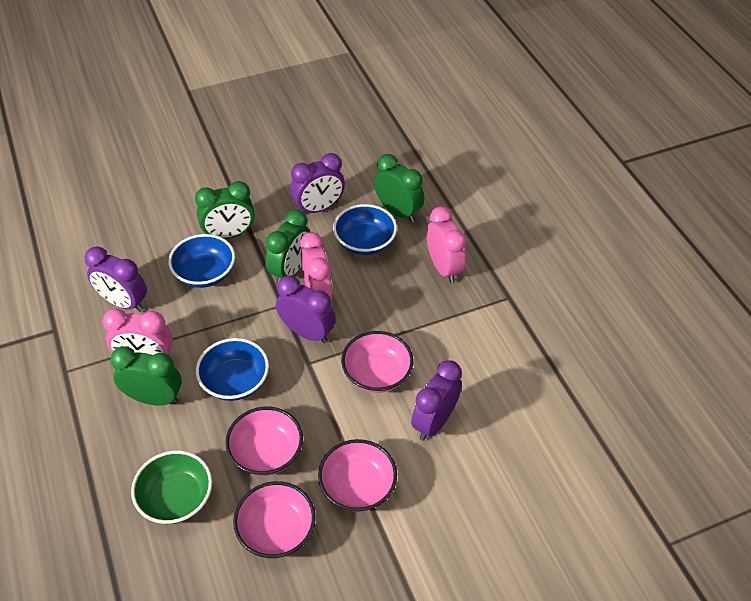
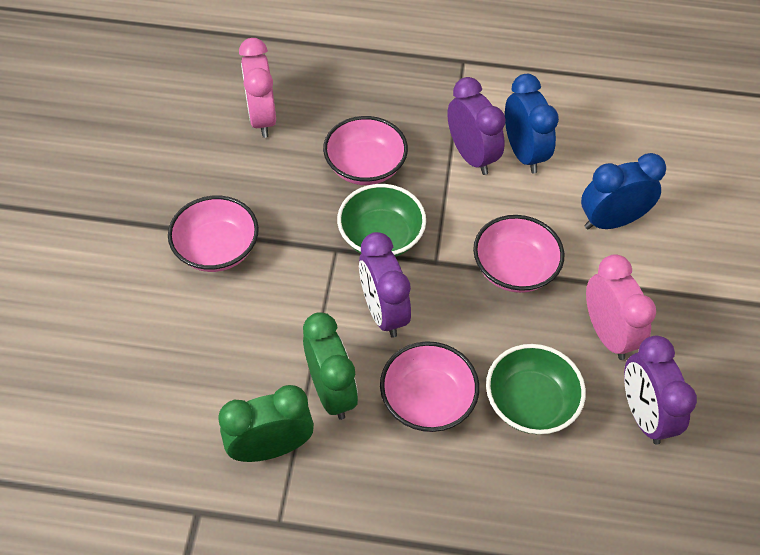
blue bowl: [168,234,235,288] [196,338,269,401] [333,204,397,255] = 3 -> none = 0
blue clock: none = 0 -> [505,74,559,173] [581,153,666,229] = 2
green bowl: [131,450,212,524] = 1 -> [337,184,426,257] [486,344,586,434] = 2
green clock: [110,346,182,405] [195,181,255,239] [265,209,310,284] [374,154,424,222] = 4 -> [218,385,314,462] [303,312,358,420] = 2
pink clock: [103,309,173,355] [300,232,333,300] [427,206,467,283] = 3 -> [239,38,276,138] [586,254,656,360] = 2
purple clock: [85,247,147,312] [276,276,335,343] [290,153,345,213] [411,360,462,440] = 4 -> [359,232,411,337] [447,77,506,175] [624,336,697,445] = 3

